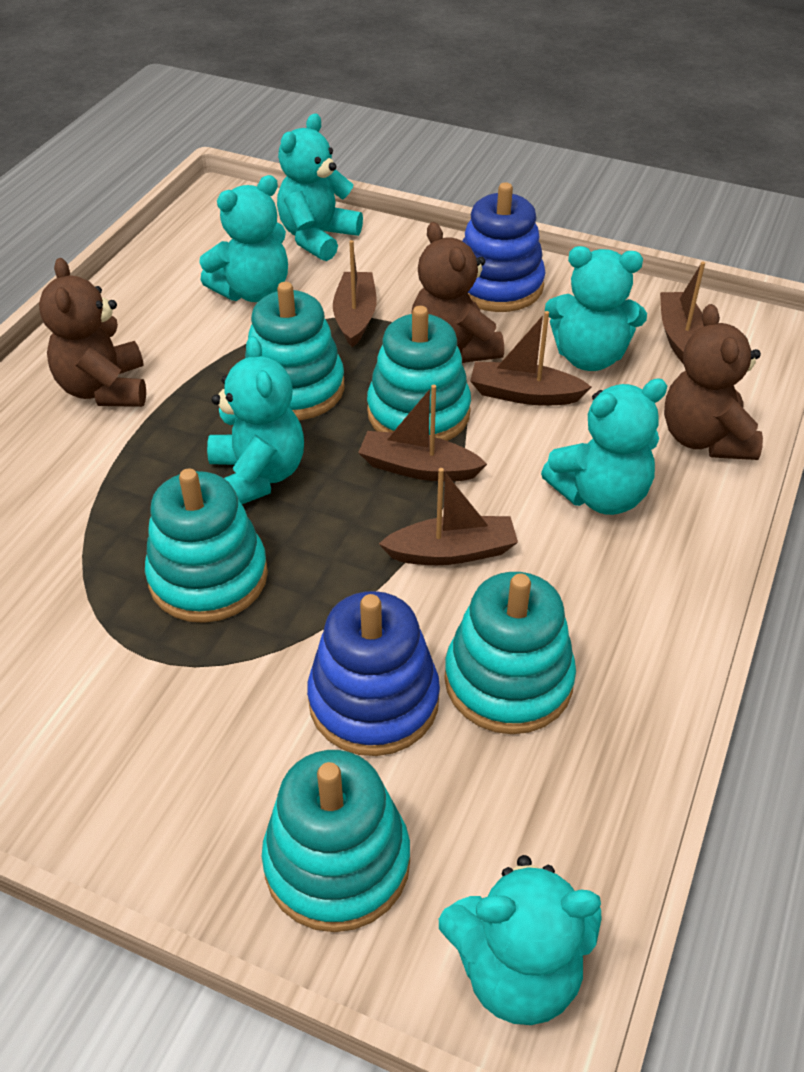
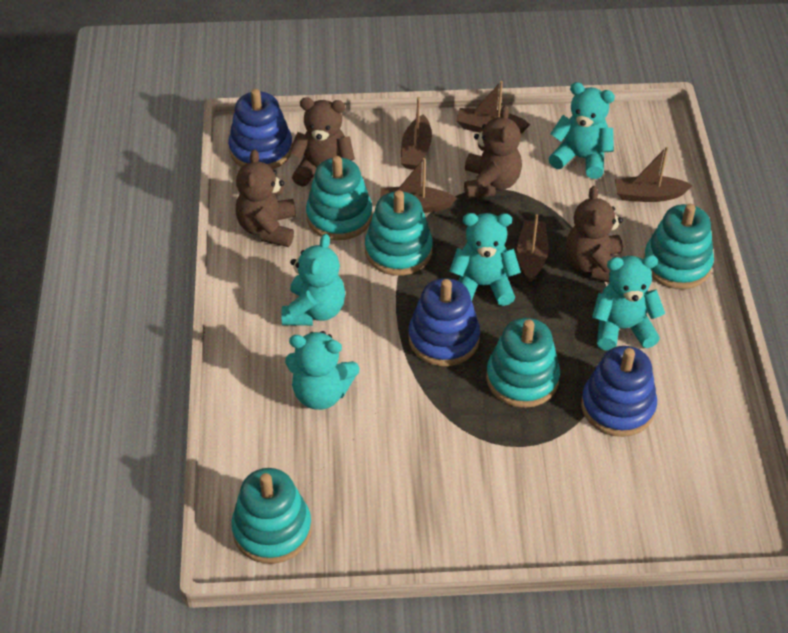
blue stacking toy: [307,591,440,756] [462,182,546,312] = 2 -> [228,89,293,169] [408,278,480,366] [581,346,657,437] = 3
brown teddy bear: [39,258,146,407] [411,222,504,363] [664,304,763,460] = 3 -> [236,149,296,247] [289,97,355,187] [464,106,522,199] [566,186,623,282] = 4
turquoise teddy bear: [199,175,288,302] [207,336,304,504] [277,113,363,261] [439,855,602,1025] [541,378,667,515] [545,246,647,371] = 6 -> [281,234,345,326] [285,331,359,410] [449,213,521,306] [548,82,615,179] [592,255,665,351] = 5

